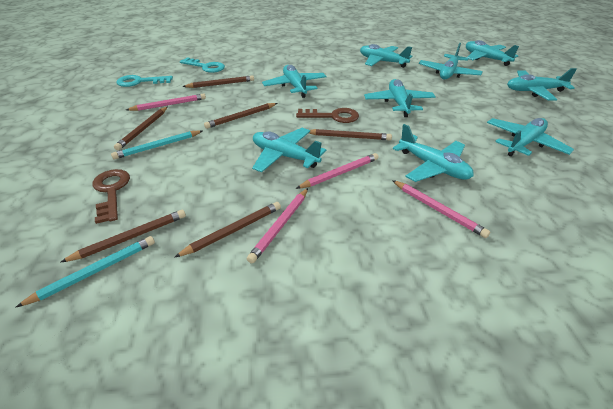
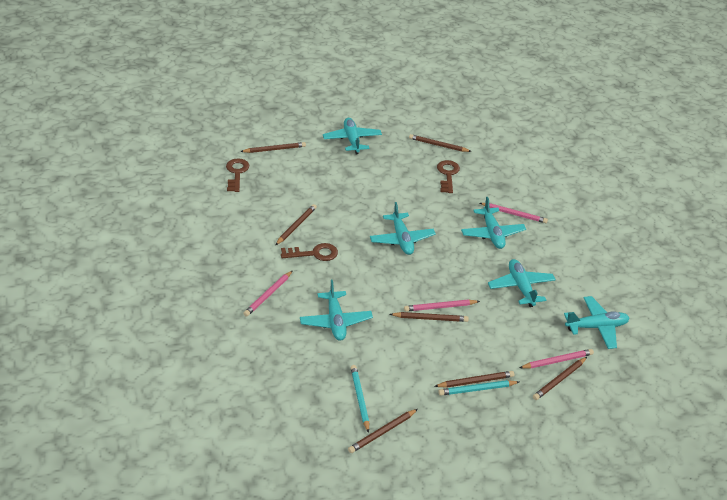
brown key: [92,169,130,224] [296,108,359,123] = 2 -> [226,158,249,192] [281,243,338,261] [437,160,460,193] = 3
brown pencil: [61,210,186,262] [114,106,168,151] [175,202,281,257] [182,75,254,88] [204,103,277,129] [309,129,392,140] = 6 -> [240,142,306,153] [275,204,317,245] [348,409,418,453] [390,312,469,322] [409,134,472,152] [434,371,514,388] [533,357,587,400] = 7
turquoise key: [117,75,173,87] [180,57,225,73] = 2 -> none = 0
turquoise plane: [252,128,326,173] [262,65,327,98] [360,44,412,68] [364,79,436,117] [393,124,474,182] [419,43,483,79] [466,40,519,66] [487,118,574,157] [507,68,577,101] = 9 -> [300,280,373,341] [323,118,382,154] [370,202,436,255] [461,197,526,249] [488,259,556,307] [564,296,629,349] = 6

